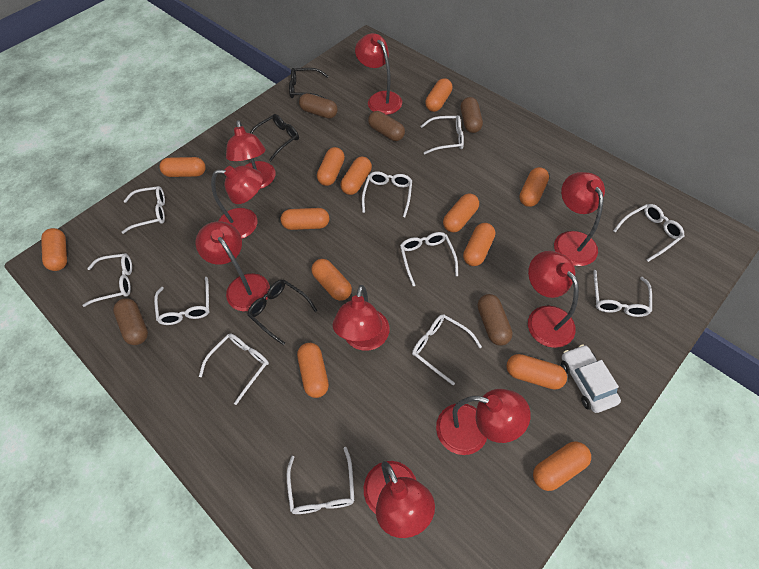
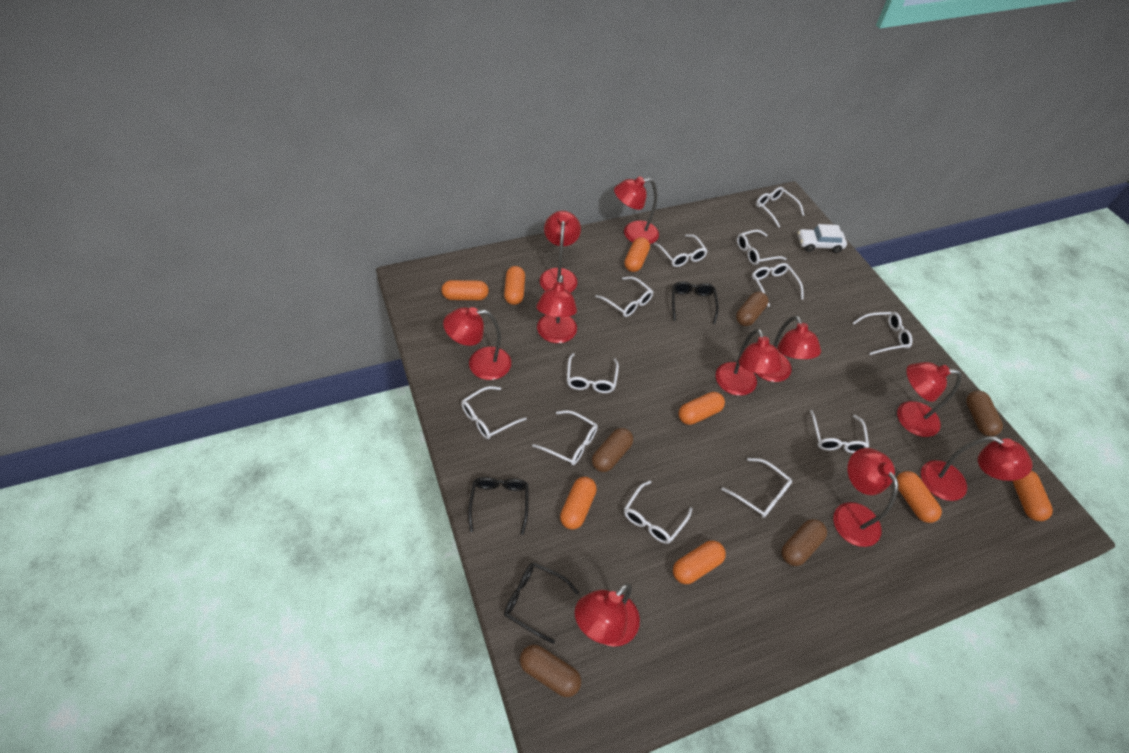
orange capsule: [41,228,67,271] [160,157,206,177] [281,208,329,230] [297,343,329,398] [311,259,352,301] [317,147,345,186] [341,157,372,195] [425,78,452,112] [443,193,479,232] [463,223,495,266] [506,354,567,390] [519,167,549,207] [533,441,591,491] = 13 -> [442,280,489,300] [504,266,525,305] [560,477,597,530] [624,237,650,272] [673,541,726,584] [678,392,725,425] [897,471,942,523] [1013,470,1053,521] = 8
red lamp: [196,221,270,311] [211,166,263,239] [226,120,275,189] [333,285,390,351] [355,33,402,115] [364,461,435,538] [436,389,531,455] [528,251,579,348] [554,172,605,266] = 9 -> [443,307,511,380] [536,275,577,343] [540,211,581,293] [575,583,640,647] [614,176,659,244] [716,329,783,396] [756,315,821,382] [833,448,899,547] [897,362,962,437] [921,436,1033,501] = 10
white glasses: [83,253,132,307] [121,186,165,234] [154,277,210,325] [199,334,269,405] [287,447,354,514] [362,172,412,217] [400,232,458,286] [412,315,482,385] [421,115,464,154] [593,270,652,317] [613,204,685,262] = 11 -> [461,386,527,439] [532,410,598,465] [567,353,619,393] [595,277,654,317] [624,481,692,544] [654,234,708,267] [721,458,792,518] [737,230,787,265] [752,263,804,307] [756,187,804,228] [810,410,869,453] [853,312,912,355] = 12

